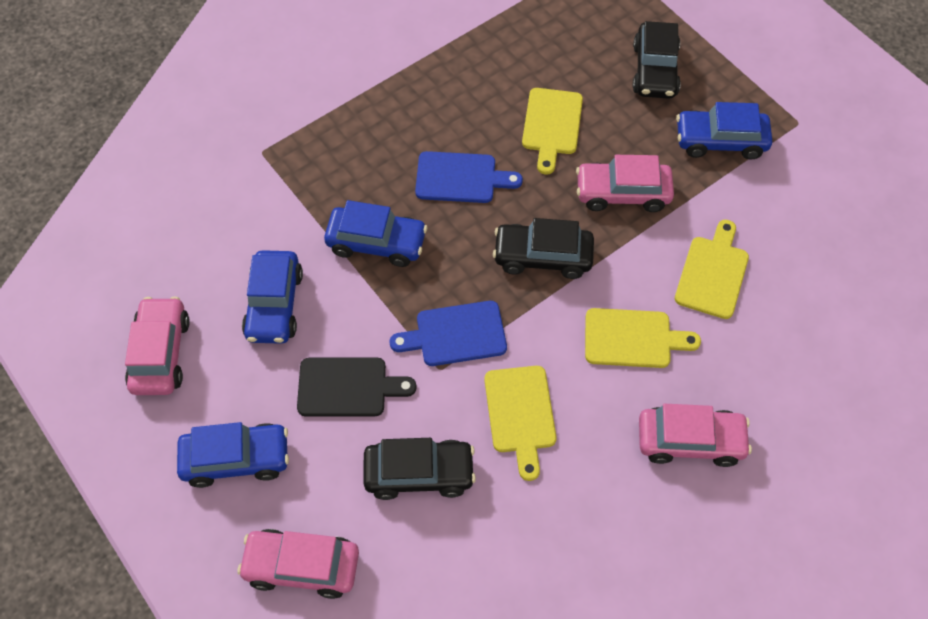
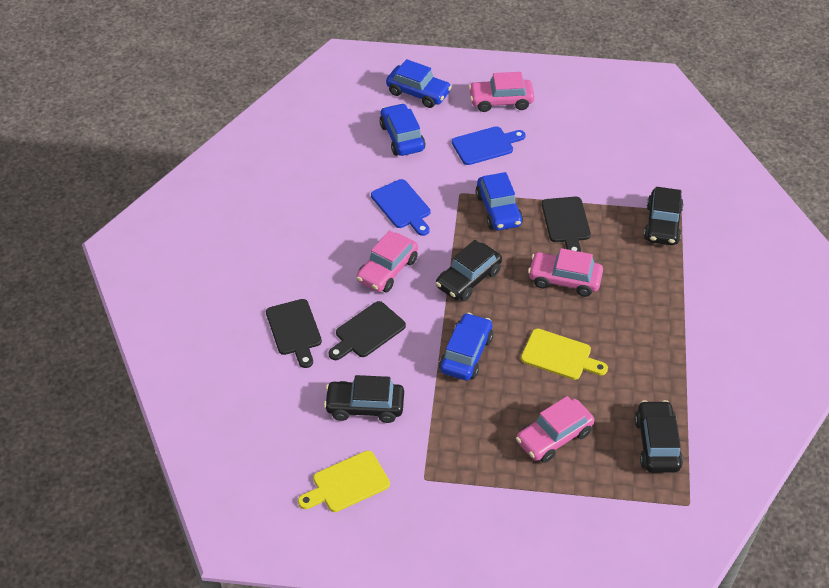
black car: [363,438,476,500] [493,218,594,279] [633,21,681,99] = 3 -> [324,375,404,423] [436,240,502,301] [634,400,683,473] [644,187,684,245] = 4
black cutting board: [297,358,417,416] = 1 -> [266,299,322,368] [328,301,406,360] [542,197,591,252] = 3
yellow cutting board: [484,366,557,481] [522,88,583,175] [585,308,701,368] [675,220,749,319] = 4 -> [298,451,390,512] [521,329,608,380] = 2

